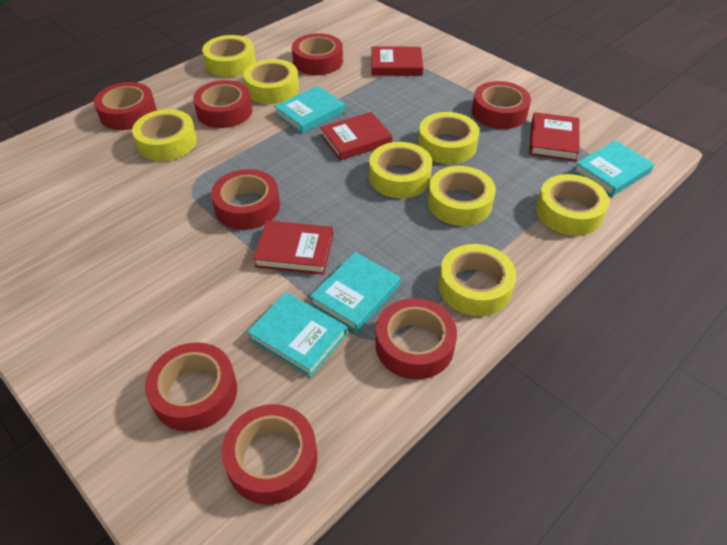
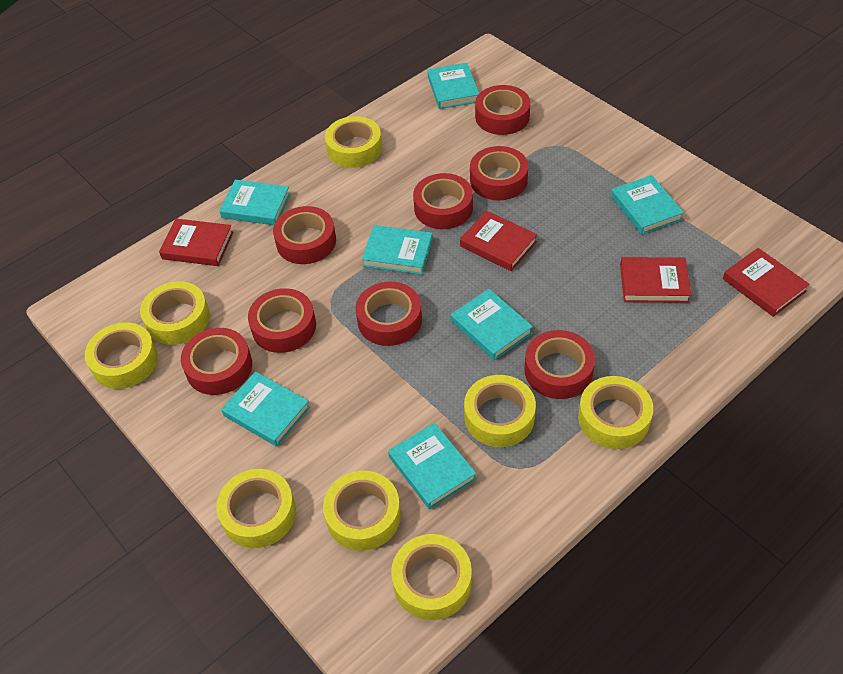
turquoise book: [247,292,347,377] [274,86,345,134] [310,252,401,333] [574,140,654,197] = 4 -> [219,180,290,225] [221,372,310,447] [362,225,433,275] [388,423,476,509] [427,63,479,109] [451,289,533,360] [611,175,684,235] = 7

